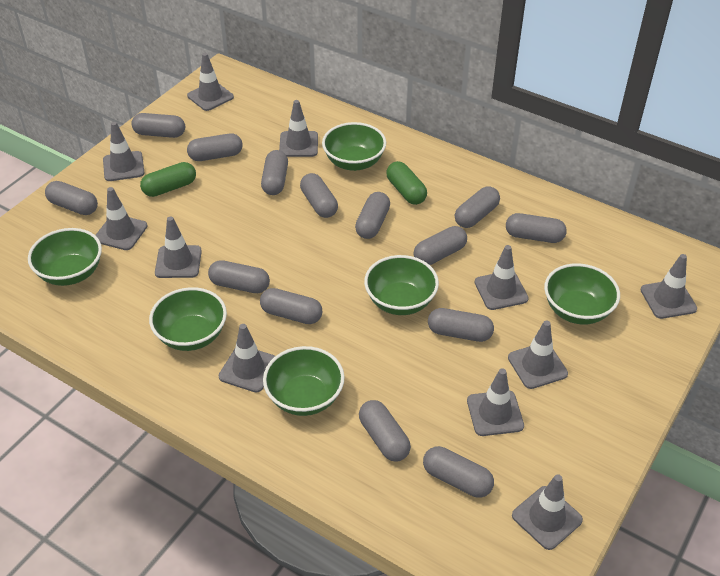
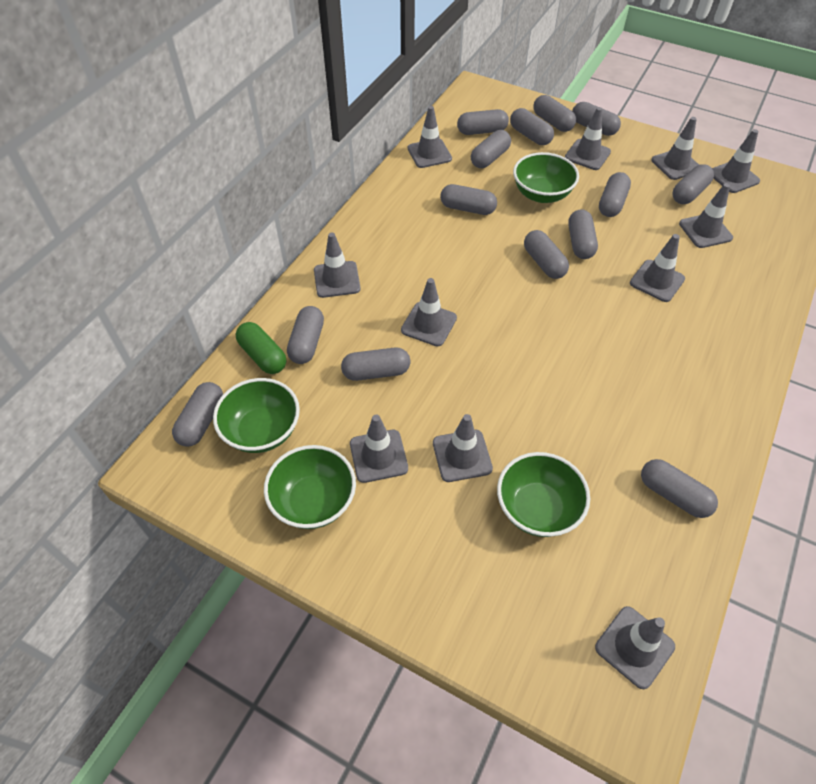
green bowl: [28,228,102,286] [149,287,227,351] [263,346,345,416] [322,122,386,171] [364,255,439,315] [544,263,620,325] = 6 -> [213,378,300,453] [264,445,356,529] [497,452,590,537] [513,152,579,203] = 4
green capsule: [140,162,196,197] [386,161,427,205] = 2 -> [236,322,286,374] = 1

